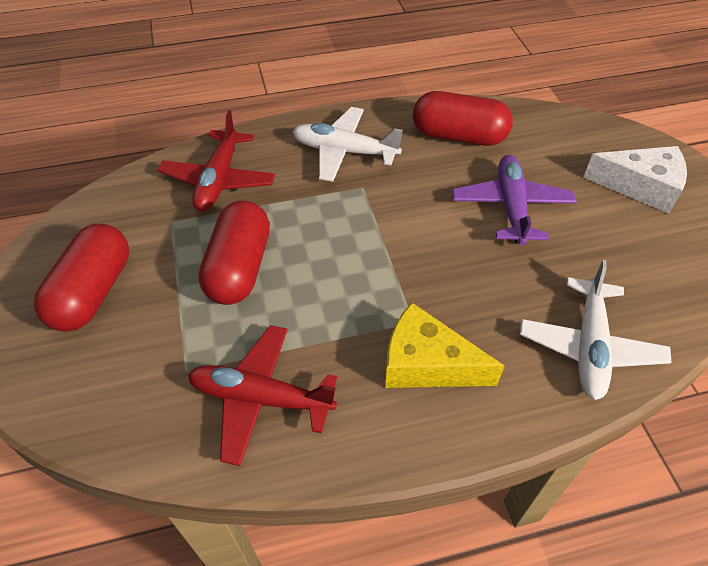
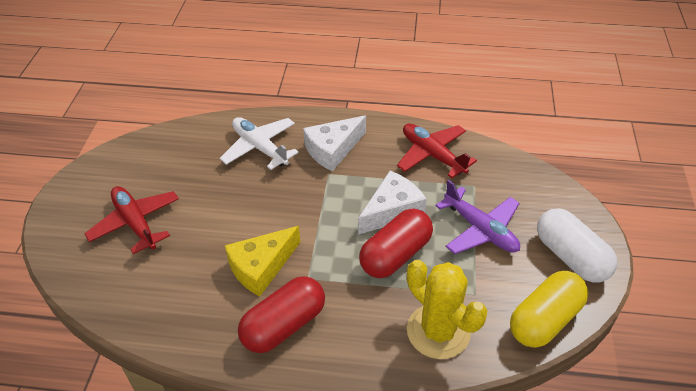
red capsule: [34,224,129,332] [198,201,270,305] [413,91,513,146] = 3 -> [238,276,325,353] [359,209,433,278] = 2
white capsule: none = 0 -> [537,208,617,283] = 1
white cheese: [583,146,687,214] = 1 -> [303,115,366,171] [358,171,427,235] = 2
white plane: [293,107,403,182] [520,260,671,400] = 2 -> [220,117,299,170] = 1
yellow cactus: none = 0 -> [407,260,488,359] = 1
yellow capsule: none = 0 -> [510,271,589,348] = 1

